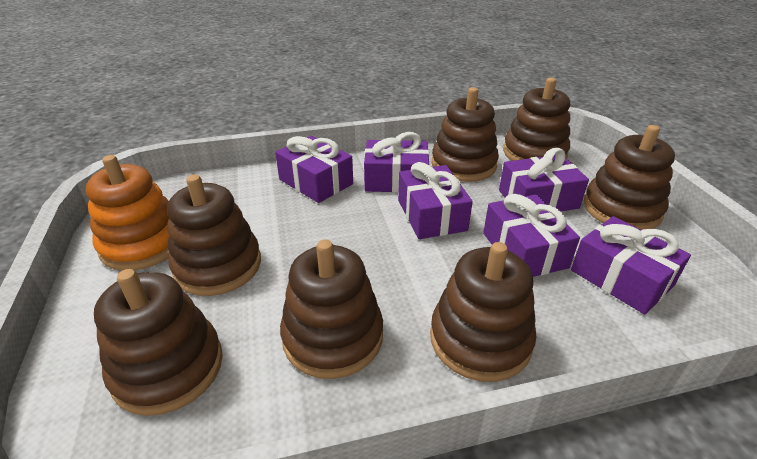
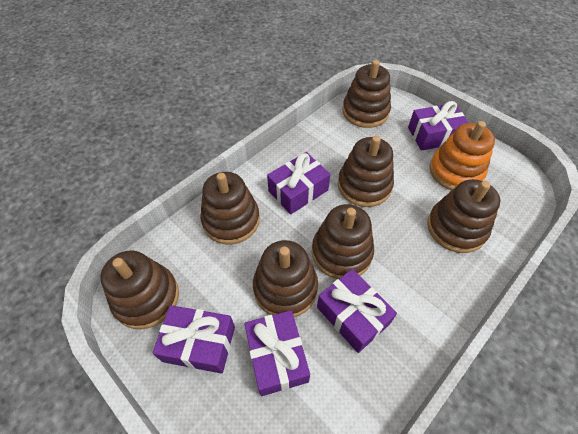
purple gift: [275,136,353,203] [364,132,429,193] [398,162,473,239] [483,194,580,277] [499,148,589,211] [571,216,691,315] = 6 -> [152,305,235,374] [244,310,310,396] [267,152,330,214] [317,269,397,353] [408,101,469,150] = 5

